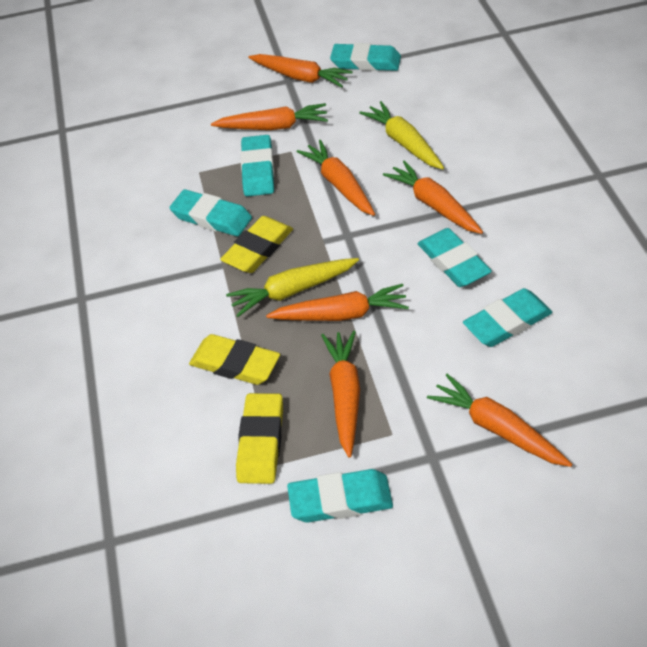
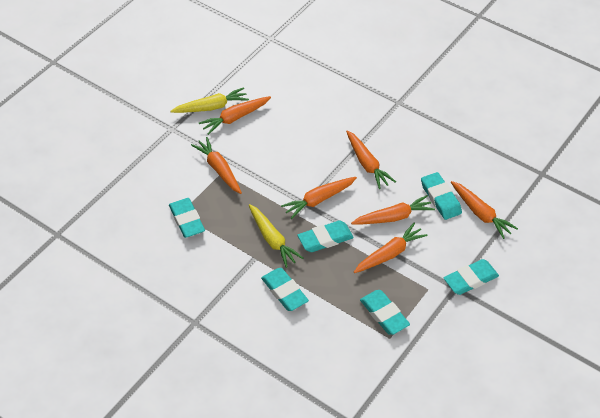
yellow eraser: [189,334,280,385] [220,216,293,273] [236,393,283,484] = 3 -> none = 0

